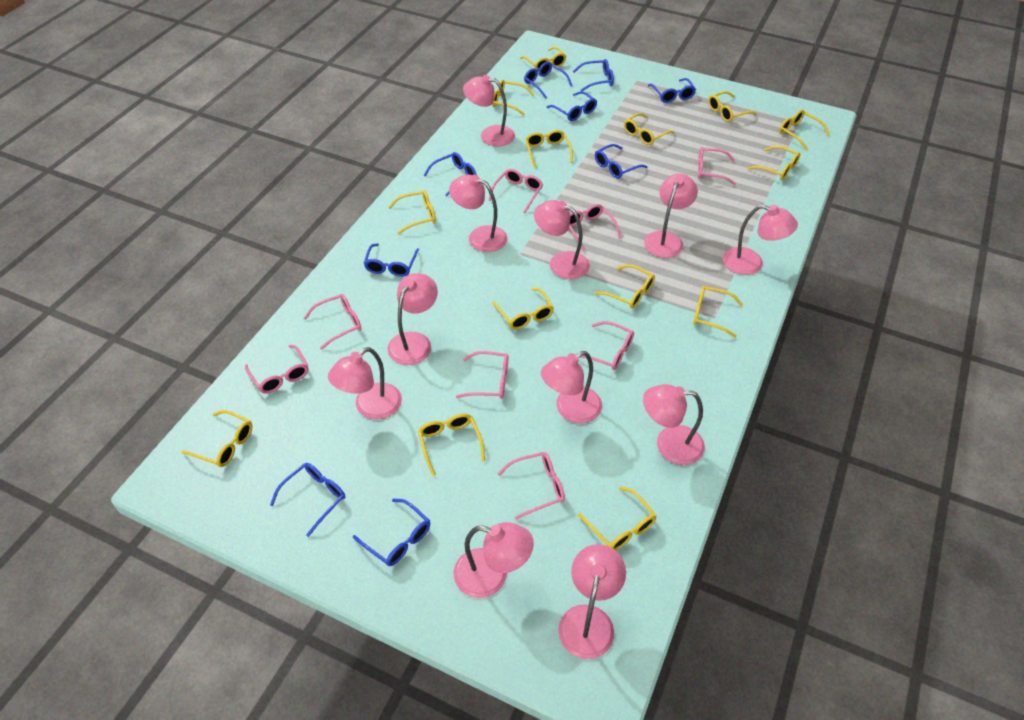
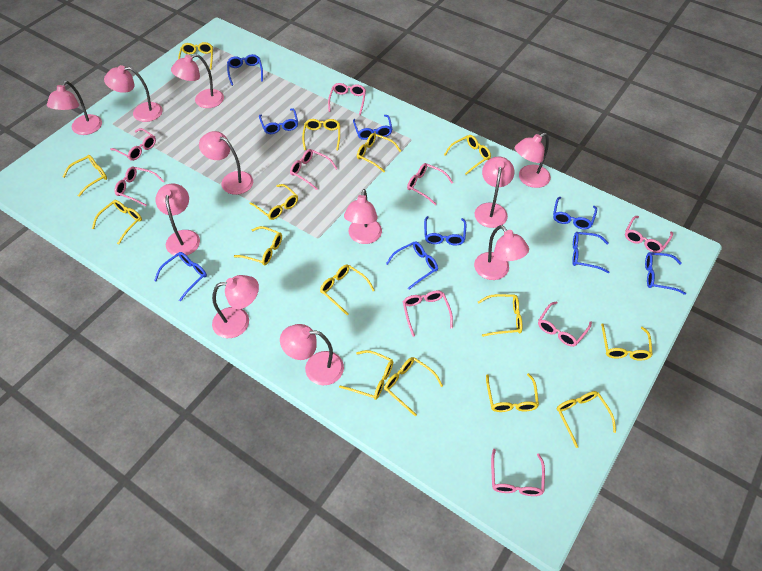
pink glasses: [245,345,308,394] [304,294,361,350] [456,351,508,399] [488,169,543,213] [498,452,565,520] [569,204,621,251] [575,321,634,370] [698,147,736,185] = 8 -> [110,128,156,161] [115,167,165,206] [290,149,337,190] [328,83,366,115] [402,290,453,337] [407,163,453,205] [491,449,545,496] [538,301,592,347] [625,216,673,253] = 9
yellow glasses: [181,410,252,467] [388,190,436,234] [418,414,485,476] [492,80,535,115] [492,288,554,330] [520,47,566,72] [525,130,573,168] [578,486,656,550] [595,264,655,309] [624,113,675,145] [693,286,743,338] [708,91,757,122] [747,146,800,180] [779,110,829,151] = 14 -> [63,155,107,197] [92,200,142,245] [178,42,213,70] [234,226,282,265] [249,184,298,220] [302,119,340,150] [320,264,375,315] [339,350,393,400] [357,133,401,172] [384,357,443,416] [444,135,491,175] [478,294,522,337] [486,373,539,412] [557,391,616,448] [601,323,653,361] = 15

